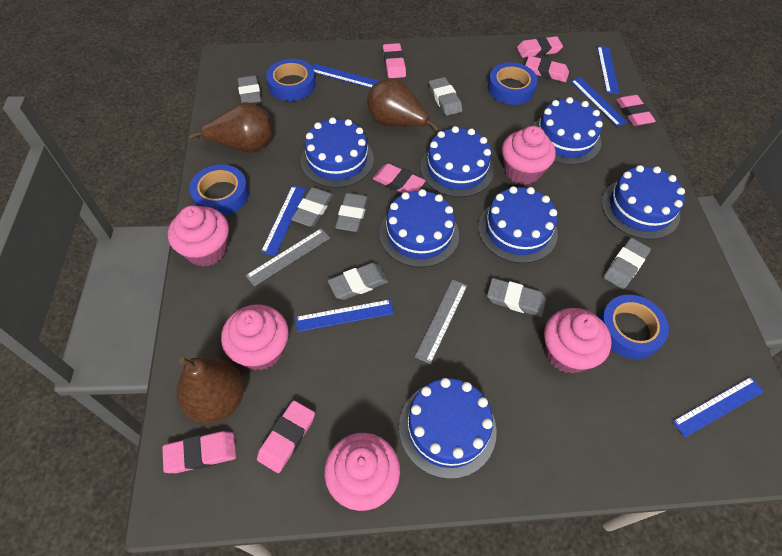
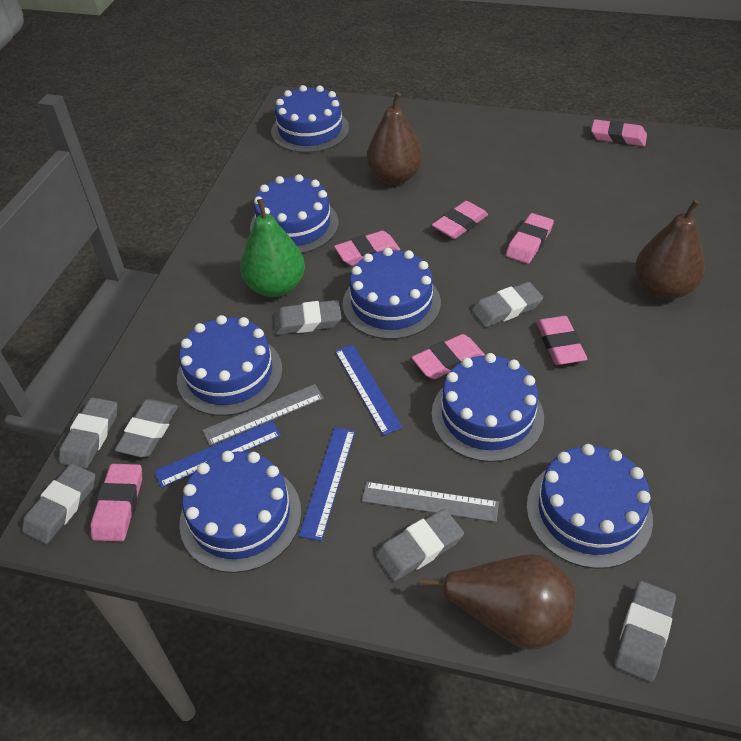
blue ruler: [261,185,306,256] [295,299,394,332] [312,64,378,88] [571,77,628,127] [597,46,619,94] [672,377,764,437] = 6 -> [154,421,281,488] [299,427,355,541] [335,344,403,435] = 3
blue tape: [189,164,249,216] [266,59,316,101] [488,62,538,105] [599,295,669,359] = 4 -> none = 0
green pear: none = 0 -> [240,199,305,297] = 1
pink cupcake: [168,206,229,267] [221,304,289,370] [324,433,400,511] [502,126,556,185] [544,308,611,374] = 5 -> none = 0

